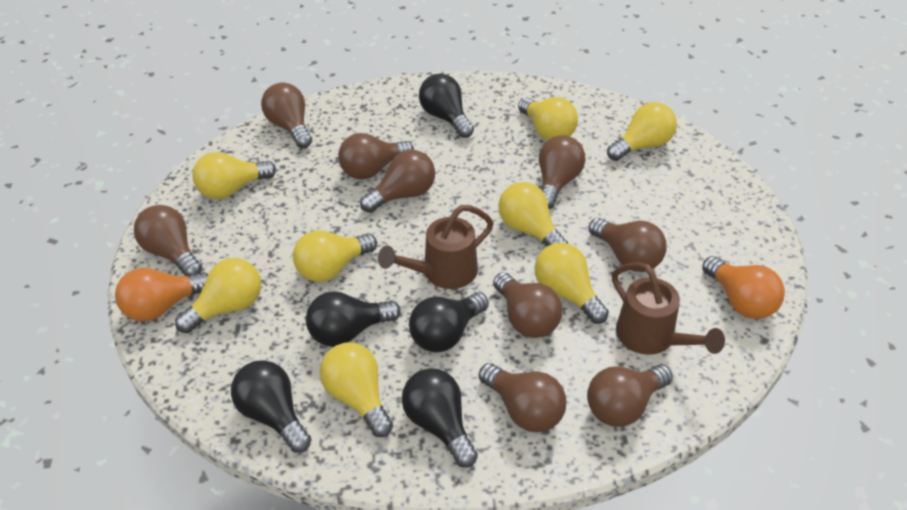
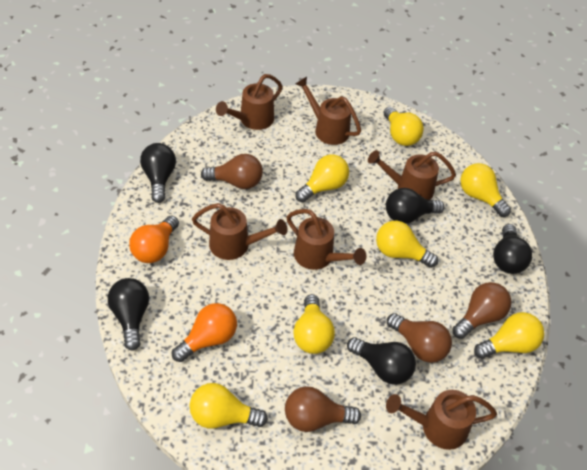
brown light bulb: [134,205,202,276] [261,82,312,148] [338,133,414,180] [360,150,435,213] [479,363,566,433] [493,272,562,338] [539,136,586,209] [587,365,673,427] [589,218,667,272] = 9 -> [201,154,263,189] [285,386,361,432] [387,313,452,363] [452,282,512,339] = 4
brown watering can: [378,205,494,289] [612,262,725,355] = 2 -> [192,203,288,260] [216,74,283,130] [286,209,367,270] [295,77,361,145] [368,150,456,200] [386,390,497,450] = 6
yellow light bulb: [175,258,261,333] [192,152,276,199] [293,230,377,282] [320,342,393,437] [498,182,568,247] [518,97,578,140] [535,243,609,324] [607,102,677,161] = 8 -> [189,383,268,429] [293,294,335,354] [295,155,349,202] [376,220,438,268] [384,107,424,146] [460,163,511,217] [474,312,544,359] = 7

